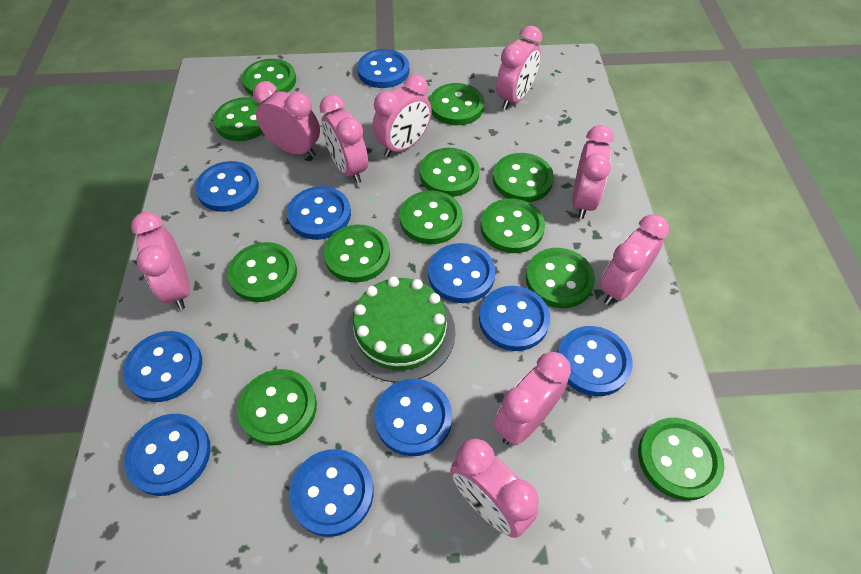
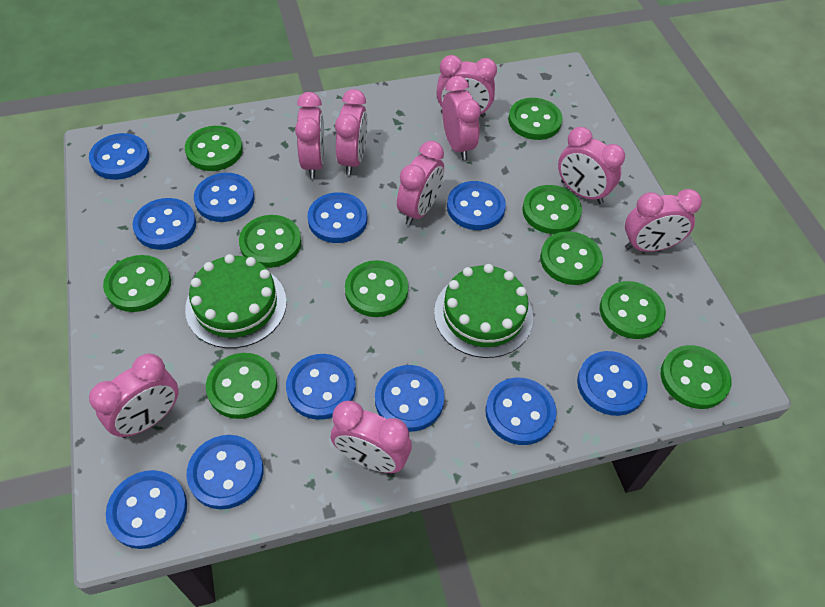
blue button: [123,331,202,402] [124,414,211,496] [195,161,259,212] [287,186,351,240] [289,449,374,537] [357,49,409,88] [374,379,452,456] [428,243,495,303] [479,286,550,351] [557,326,633,396] = 10 -> [89,133,149,180] [106,470,187,549] [133,198,196,250] [186,435,264,509] [194,173,255,222] [286,354,356,420] [308,192,367,243] [375,365,445,432] [447,181,506,230] [485,378,557,445] [577,351,648,416] = 11
green button: [213,97,263,141] [227,242,297,302] [237,369,317,445] [242,59,296,96] [324,225,390,282] [400,191,463,244] [420,148,479,197] [430,83,484,125] [481,198,545,253] [493,153,554,202] [526,248,595,308] [638,418,724,501] = 12 -> [103,255,171,312] [185,126,243,171] [206,353,277,419] [239,215,301,268] [345,260,408,317] [508,98,563,140] [522,185,582,234] [540,231,603,285] [600,281,666,339] [661,345,732,409] = 10
green cake: [346,277,456,383] = 1 -> [185,254,287,348] [434,264,533,358] = 2

